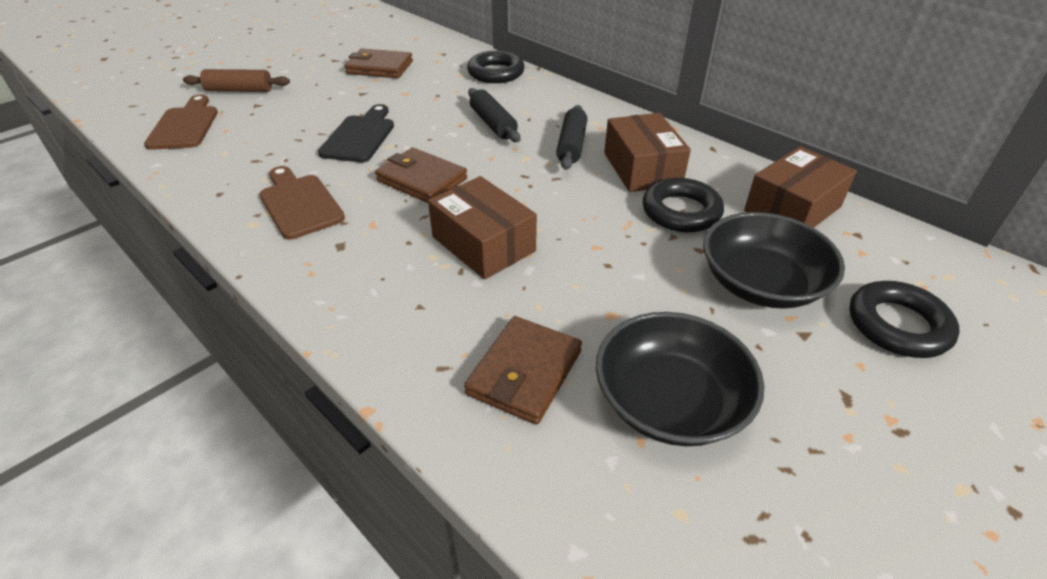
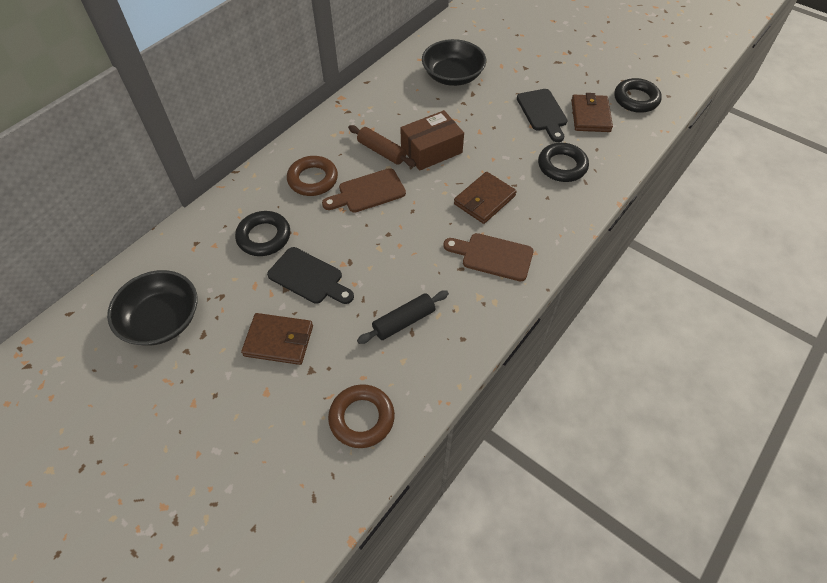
black cutting board: [318,104,394,162] = 1 -> [267,247,354,304] [517,89,568,142] = 2
black rolling pin: [468,88,520,142] [556,105,588,170] = 2 -> [357,290,449,344] = 1
brown box: [428,176,537,280] [604,113,691,192] [744,146,857,228] = 3 -> [400,110,464,171] = 1
brown ring: none = 0 -> [287,156,338,196] [328,384,395,448] = 2

